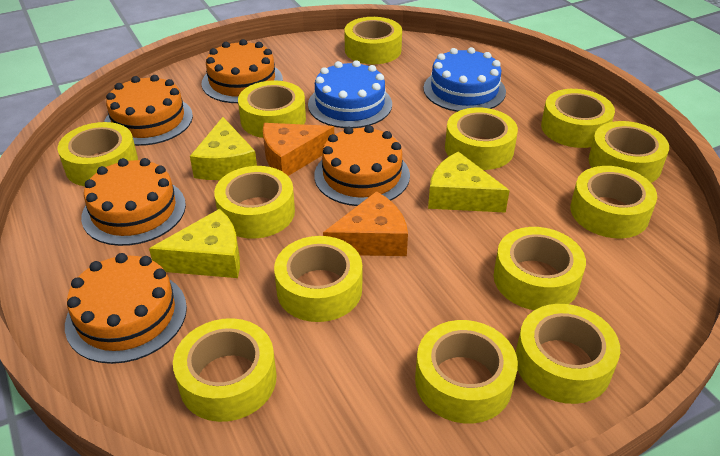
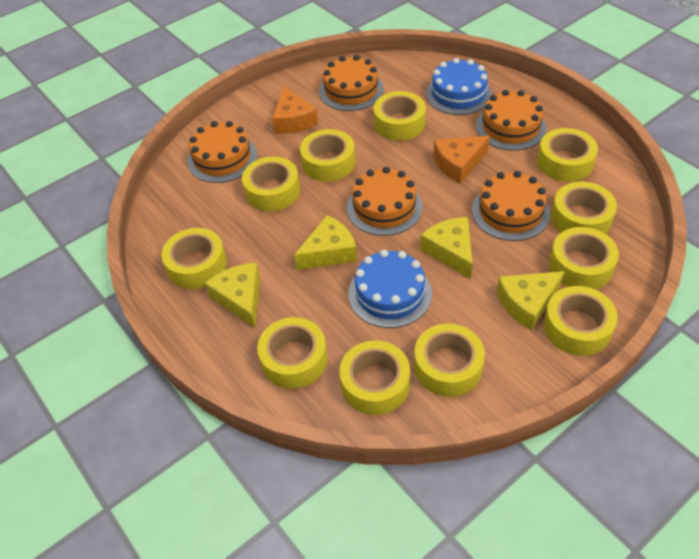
yellow cheese: [149,209,240,278] [190,117,257,180] [428,152,510,213] = 3 -> [205,263,260,328] [294,215,357,270] [420,217,473,279] [497,271,565,331] = 4
yellow tape: [58,122,138,186] [173,318,277,422] [214,166,295,239] [238,80,306,138] [274,236,362,322] [344,17,402,64] [415,320,518,423] [445,108,518,170] [494,227,586,310] [516,304,620,404] [541,89,615,148] [570,166,657,238] [589,121,669,183] = 13 -> [162,228,227,289] [242,157,300,211] [257,317,328,388] [300,129,355,182] [340,340,410,415] [374,91,426,141] [414,323,485,397] [537,128,598,182] [543,286,618,356] [549,227,619,289] [551,182,617,234] = 11

